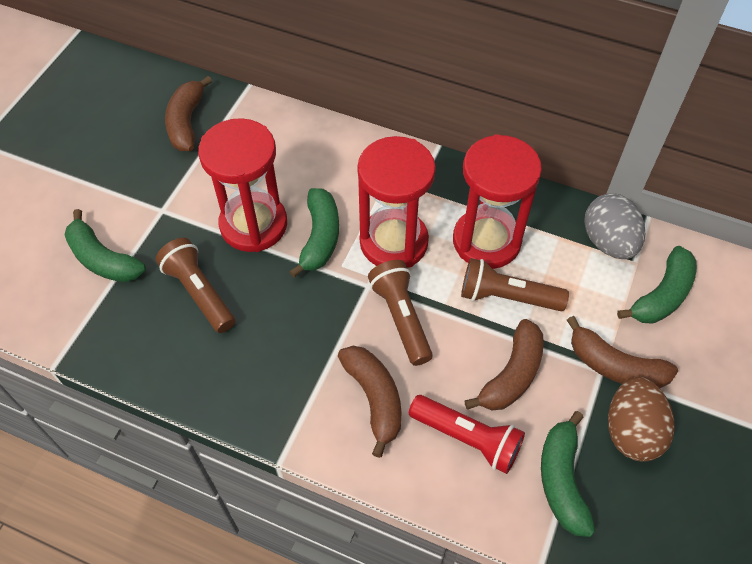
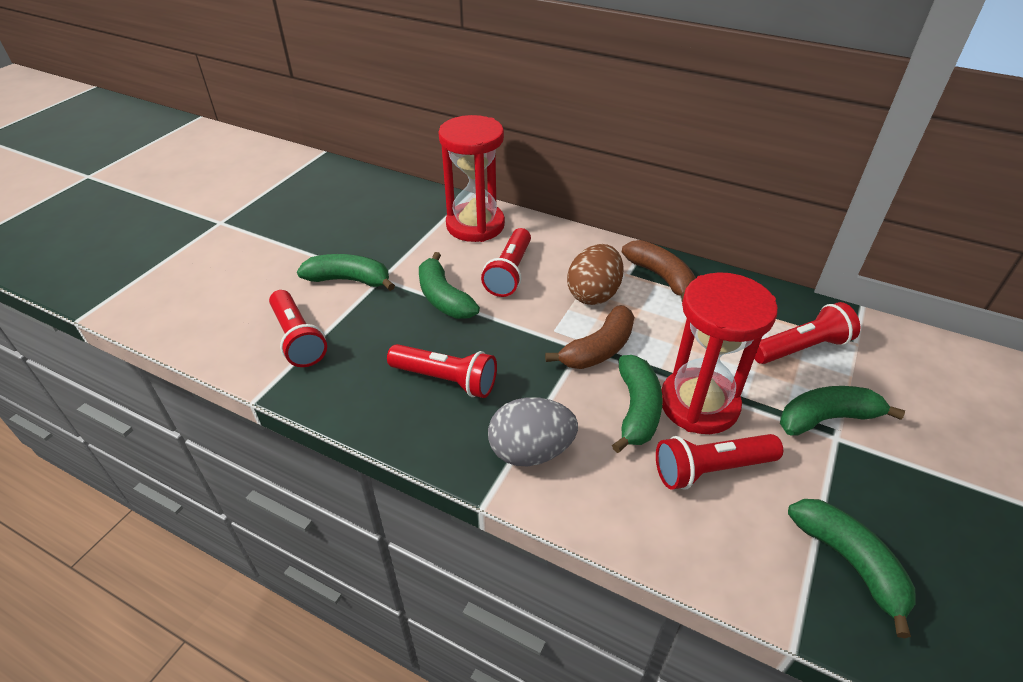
brown banana: [165,76,212,151] [338,346,402,458] [465,319,544,410] [567,316,678,388] = 4 -> [545,305,634,369] [622,240,696,301] = 2
brown flashlight: [156,238,235,333] [368,260,433,366] [461,258,569,311] = 3 -> none = 0
green banana: [64,209,146,282] [289,188,339,278] [541,411,595,537] [617,246,697,324] = 4 -> [297,254,395,291] [419,252,480,319] [612,355,663,453] [780,386,905,436] [788,499,916,638] = 5
red flashlight: [409,395,525,474] = 1 -> [269,290,327,367] [387,344,497,398] [481,228,531,297] [656,434,783,490] [754,302,860,364] = 5
red hourglass: [198,118,287,252] [357,136,436,268] [453,134,542,269] = 3 -> [438,115,505,242] [662,272,778,434] = 2

